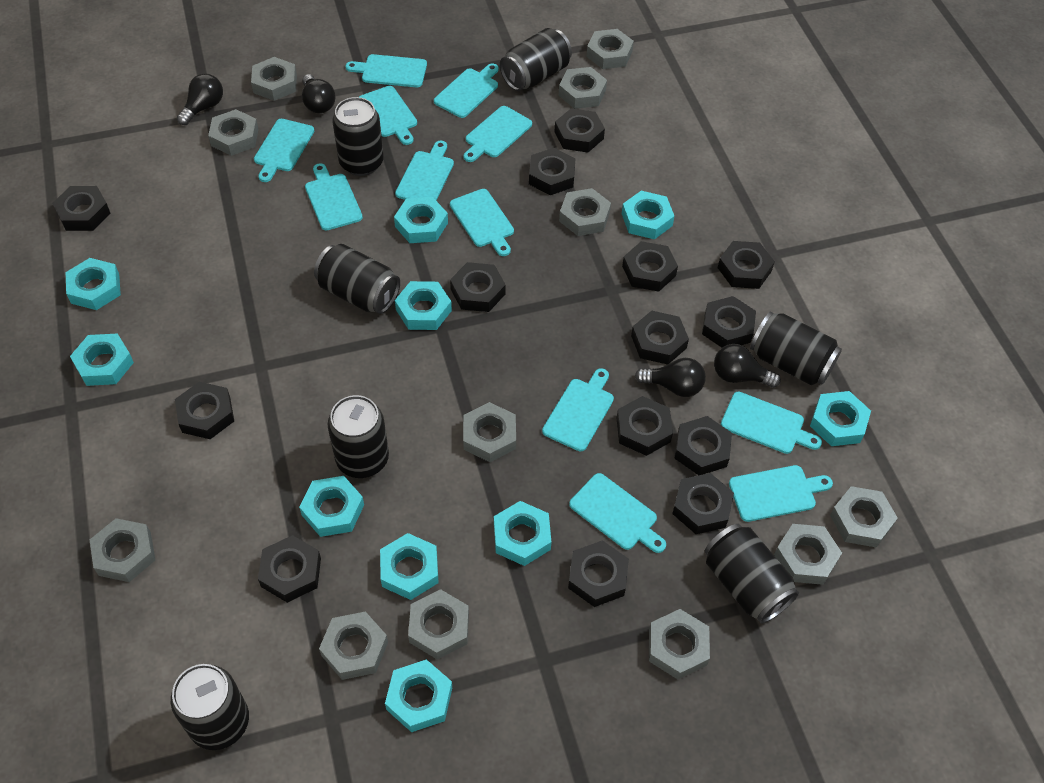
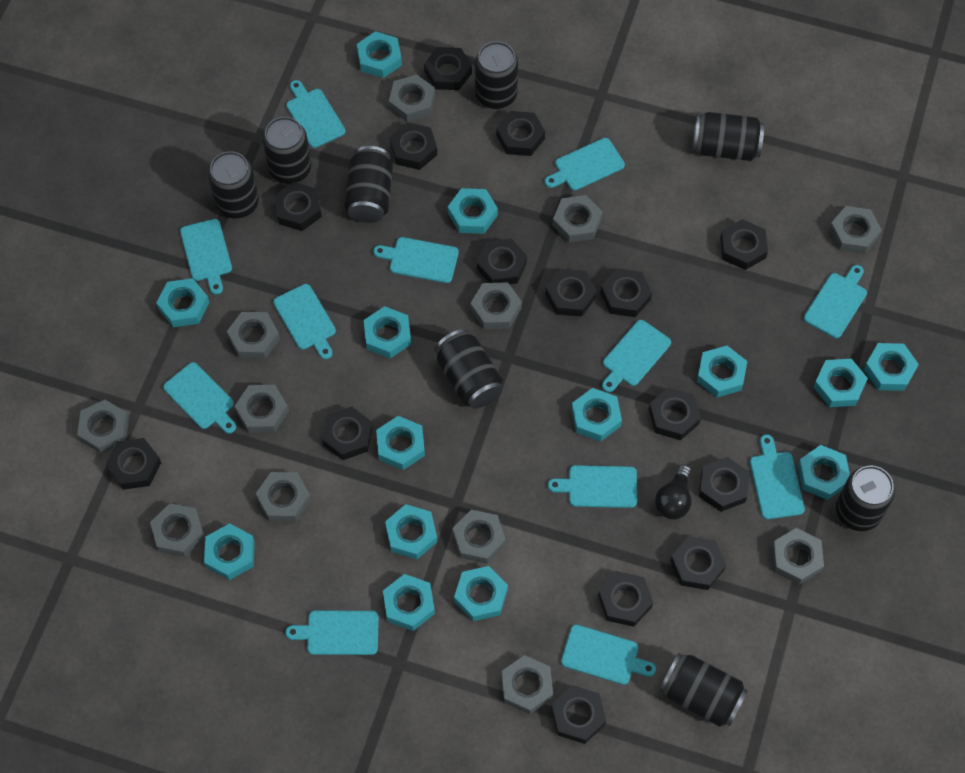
black can: [171,664,249,750] [314,244,400,314] [328,395,389,478] [333,97,384,176] [500,28,572,91] [705,524,799,624] [750,311,842,385] = 7 -> [208,151,259,219] [263,117,311,184] [344,146,393,223] [435,329,503,409] [475,41,518,109] [660,653,748,727] [692,112,764,161] [836,466,895,531] = 8
black light bulb: [177,73,223,125] [302,74,336,113] [635,358,706,397] [714,344,781,388] = 4 -> [655,465,692,519] = 1
black nut: [52,186,110,231] [175,382,234,439] [258,535,321,603] [450,262,506,312] [529,148,576,195] [555,108,605,152] [568,540,629,607] [617,396,673,456] [622,241,678,292] [631,311,689,365] [672,473,734,534] [674,416,732,475] [702,296,756,348] [718,241,775,289] = 14 -> [105,438,161,490] [274,182,322,231] [322,406,373,460] [390,122,437,170] [424,47,472,90] [477,239,527,284] [496,111,545,156] [545,269,597,316] [551,685,606,744] [598,571,653,627] [600,268,652,317] [649,387,701,440] [670,536,726,590] [699,457,750,512] [720,219,768,270] = 15
turquoise nut: [66,258,121,310] [70,333,134,386] [299,476,364,537] [380,533,439,600] [385,659,452,732] [394,197,448,243] [395,281,452,330] [494,501,551,566] [622,191,674,239] [810,391,871,446] = 10 -> [156,278,210,327] [204,523,255,580] [357,31,402,78] [364,306,411,359] [376,416,425,470] [383,574,435,631] [385,504,437,559] [448,188,498,234] [454,566,508,621] [572,388,622,441] [697,346,747,397] [798,445,850,500] [813,359,868,407] [864,343,919,391] = 14

